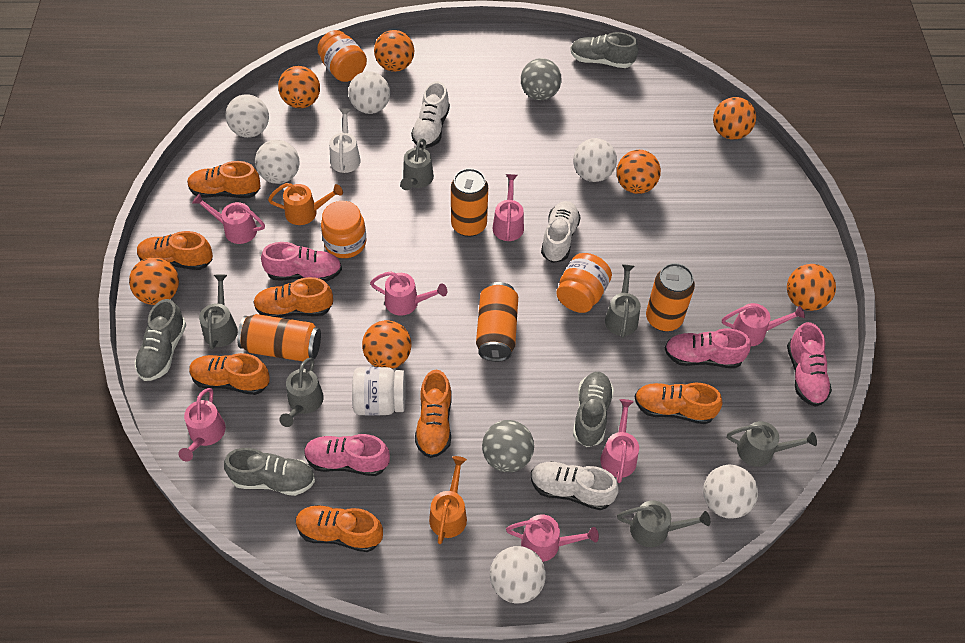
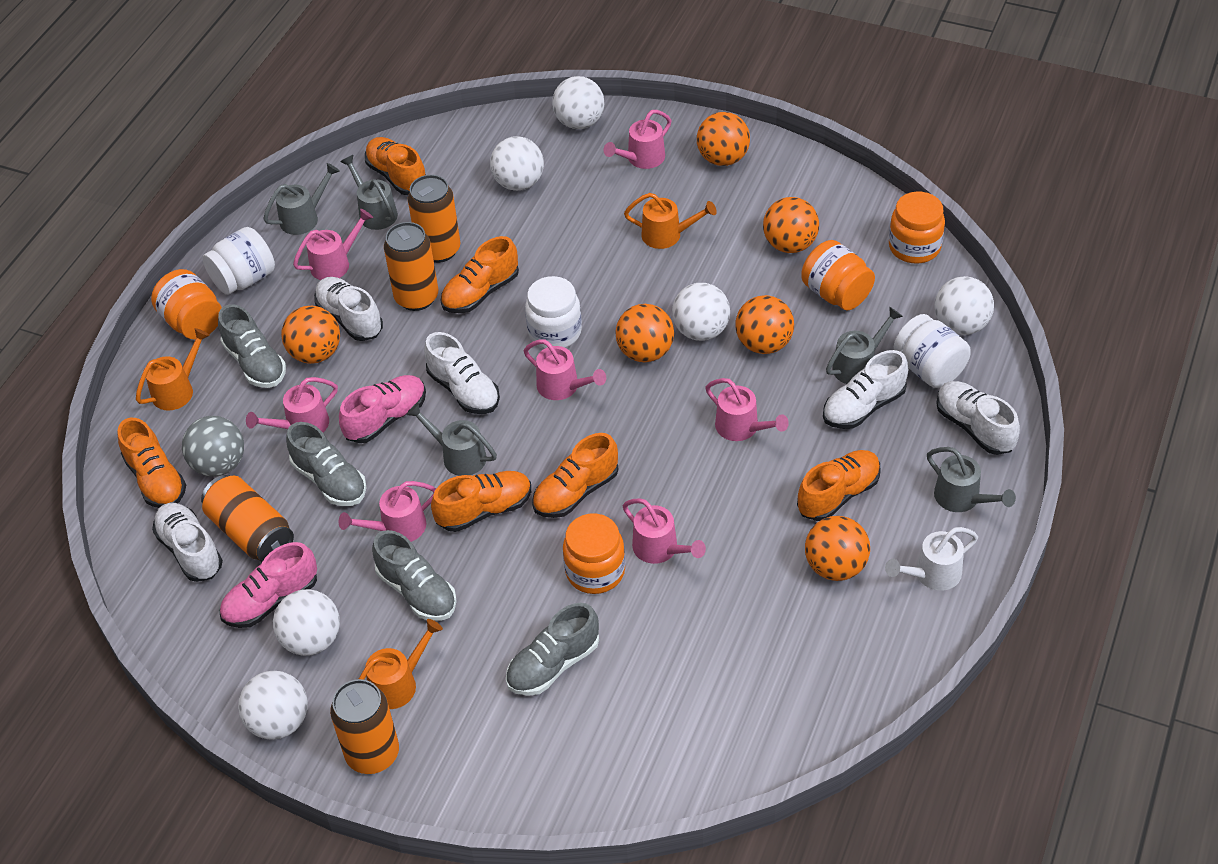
grey ball: [482,420,534,472] [521,58,561,100] = 2 -> [182,416,244,477] = 1
grey watering can: [199,275,238,349] [279,357,324,427] [400,138,434,190] [605,264,641,338] [617,500,710,547] [727,421,817,467] = 6 -> [263,163,340,235] [340,155,398,230] [407,403,497,476] [826,307,903,384] [927,447,1016,512] = 5
orange ball: [129,257,179,305] [278,66,320,108] [362,320,411,369] [374,30,414,72] [617,150,661,194] [713,97,756,140] [787,264,836,311] = 7 -> [281,305,340,364] [615,304,674,362] [697,112,750,166] [735,295,794,354] [763,197,819,253] [805,516,870,581] = 6
orange jar: [317,30,367,82] [321,201,366,258] [556,253,612,313] = 3 -> [151,269,222,340] [563,514,625,594] [801,240,875,311] [889,192,945,264] = 4
orange shoe: [137,231,213,270] [187,161,261,198] [189,353,270,395] [253,277,333,318] [296,505,383,552] [415,370,452,458] [634,383,722,424] = 7 -> [118,418,186,508] [365,137,426,195] [431,471,531,532] [441,236,519,313] [532,433,618,518] [797,450,880,521] = 6
orange watering can: [268,183,343,225] [429,456,467,544] = 2 -> [136,328,210,410] [359,619,443,709] [624,193,717,249] = 3
pink shoe: [261,242,342,282] [304,434,390,476] [665,328,751,368] [787,322,832,407] = 4 -> [220,542,317,628] [339,375,426,443] = 2
white jar: [352,367,406,416] = 1 -> [202,227,275,295] [525,276,582,349] [894,314,971,388] = 3
white shoe: [411,81,450,148] [531,461,619,510] [541,201,581,263] = 3 -> [152,503,223,582] [314,277,383,341] [424,332,500,414] [823,350,908,429] [936,381,1020,455] = 5

